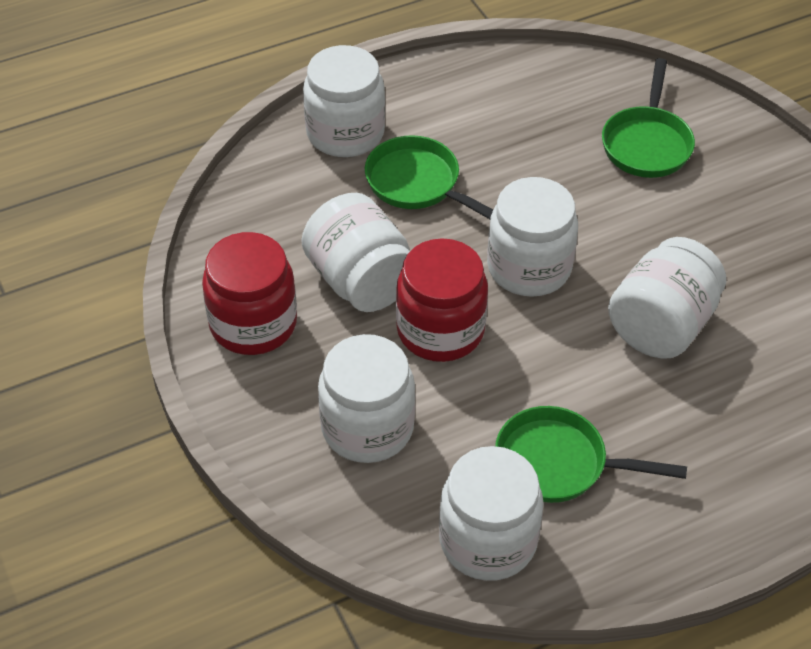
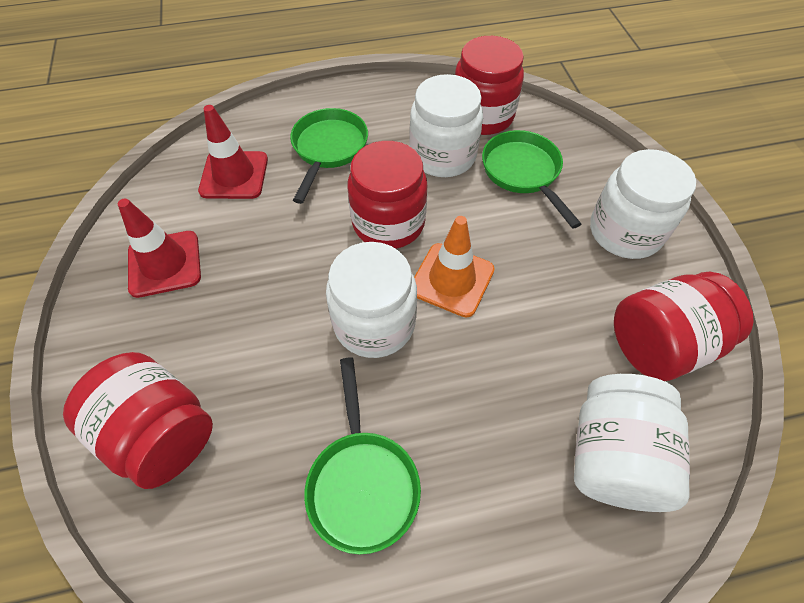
orange traffic cone: none = 0 -> [414,216,495,317] = 1
red jar: [202,232,297,355] [396,238,488,362] = 2 -> [63,352,213,489] [348,141,427,249] [455,36,524,135] [614,272,754,381] = 4
red traffic cone: none = 0 -> [118,199,201,298] [198,105,268,199] = 2
white jar: [301,193,410,312] [303,45,385,157] [318,334,415,463] [439,446,544,581] [487,177,578,297] [608,237,726,358] = 6 -> [326,242,417,358] [409,74,483,177] [574,374,690,512] [590,149,696,259] = 4

